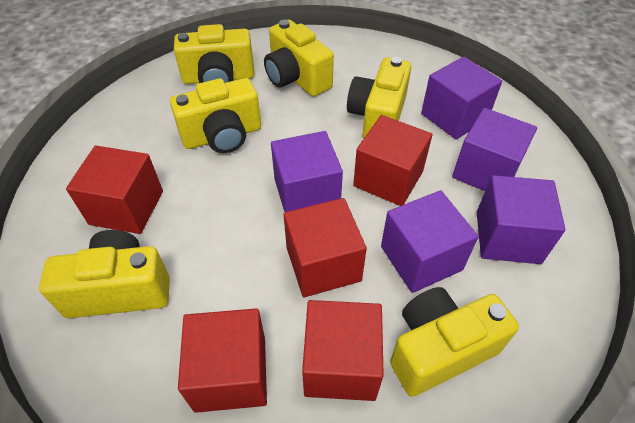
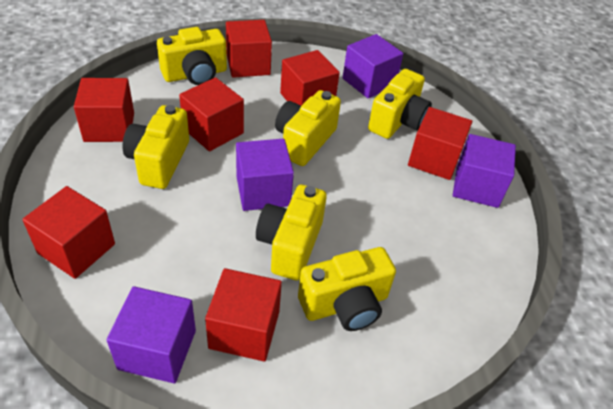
purple cube: [271,131,343,212] [381,190,478,293] [421,56,502,140] [452,108,537,191] [477,175,566,264] = 5 -> [107,286,196,383] [236,139,294,211] [343,34,403,98] [453,134,516,208] = 4
red cube: [66,146,163,234] [178,308,267,413] [284,198,367,297] [302,300,384,401] [353,115,432,206] = 5 -> [22,186,115,279] [74,78,134,142] [179,77,244,151] [205,268,282,361] [226,20,272,78] [280,50,340,106] [408,107,472,180] = 7

